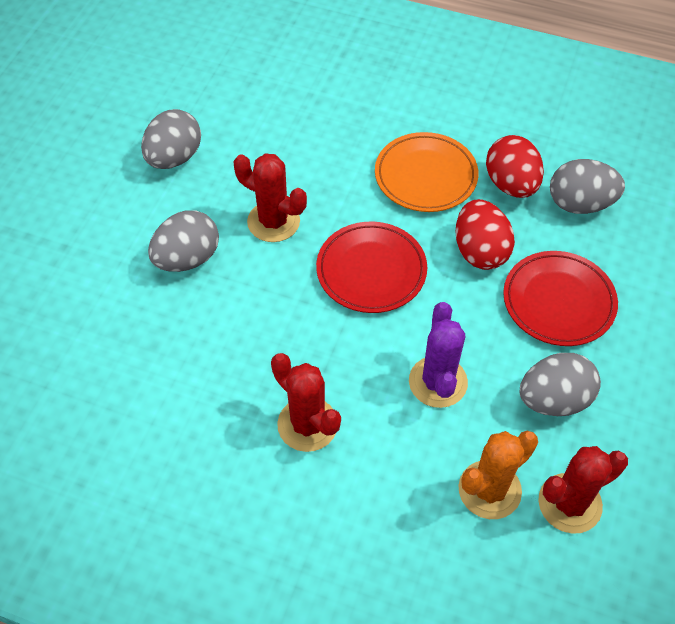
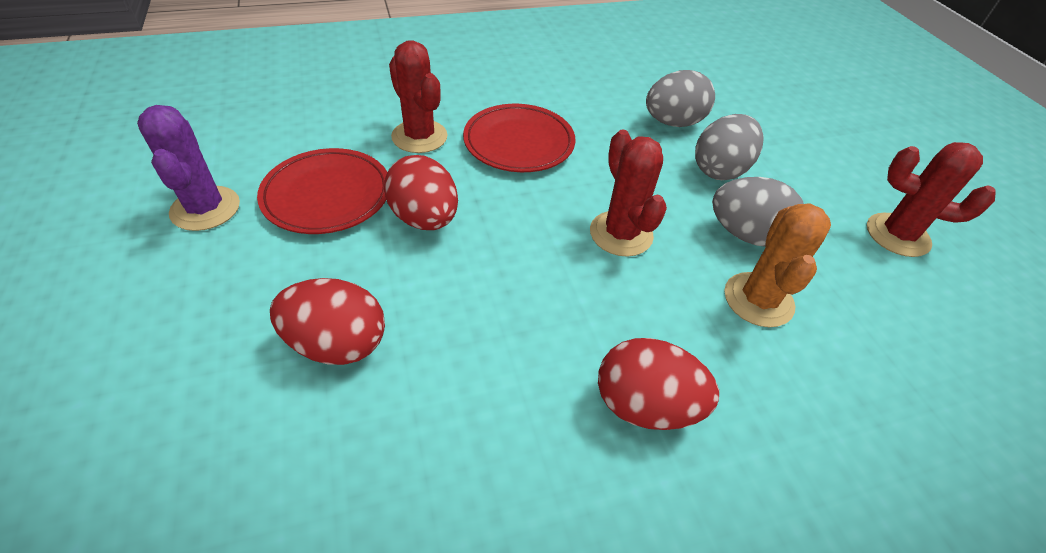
grey egg: [141,109,201,169] [148,210,219,272] [520,353,601,416] [550,159,625,214] = 4 -> [646,70,715,127] [695,114,764,180] [712,177,804,247] = 3
orange plate: [375,132,478,212] = 1 -> none = 0
red egg: [455,199,515,270] [486,135,544,198] = 2 -> [270,278,385,365] [384,155,458,230] [598,338,719,430] = 3

